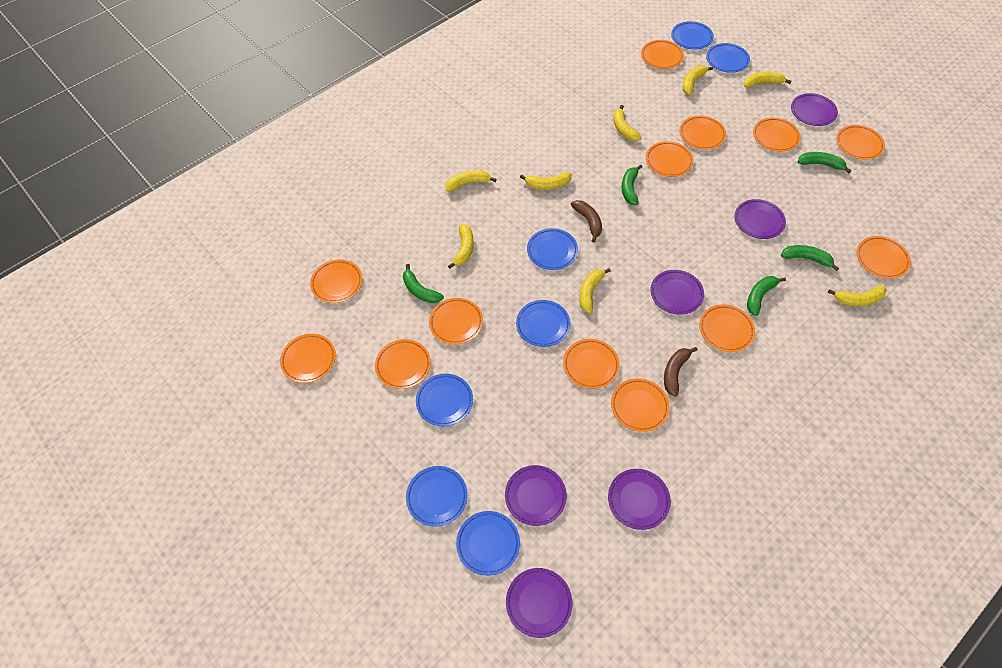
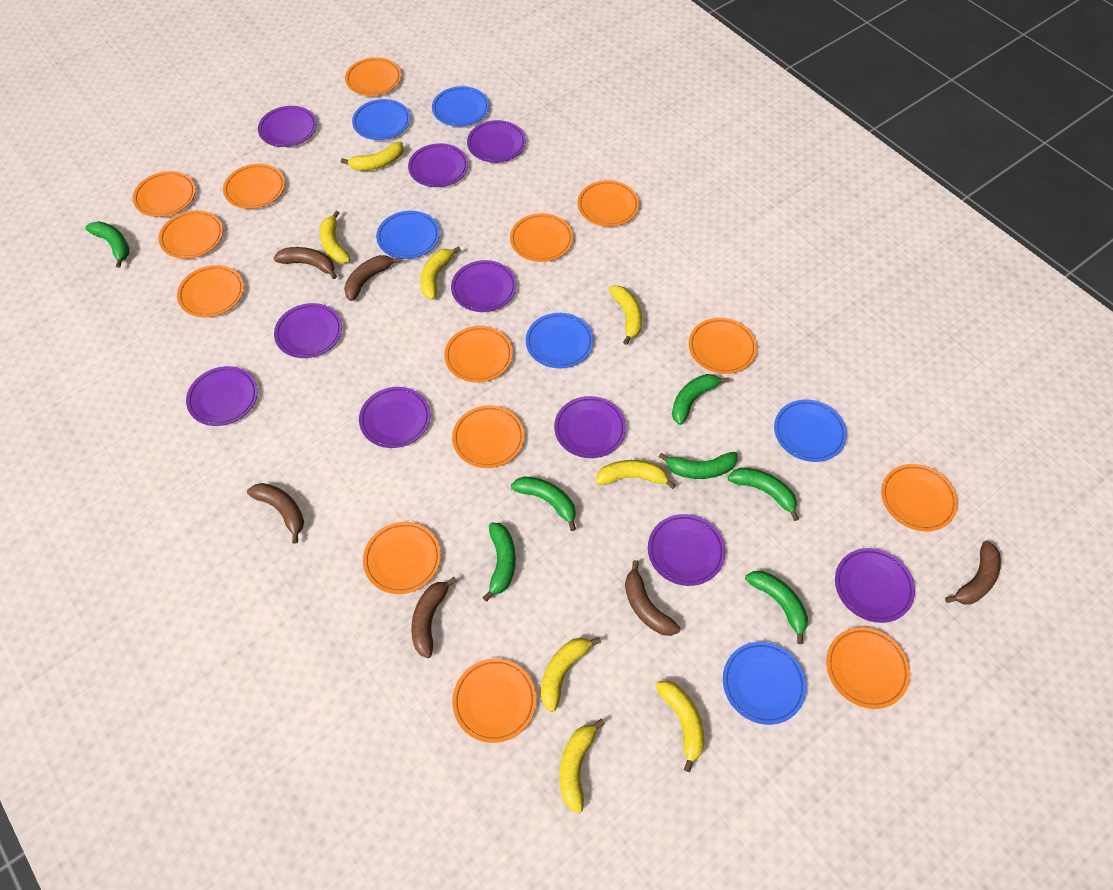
blue plate: [406,466,468,527] [416,374,473,426] [456,511,520,576] [516,300,570,347] [527,228,578,270] [671,21,714,50] [706,43,750,73] = 7 -> [352,99,410,140] [376,211,440,259] [432,86,489,127] [526,313,593,368] [723,642,806,725] [774,400,847,462] = 6
brown banana: [571,200,602,242] [664,347,698,397] = 2 -> [247,483,304,544] [274,247,337,279] [344,255,401,301] [411,577,457,658] [625,560,680,636] [945,541,1001,604] = 6
green banana: [403,264,444,303] [622,165,642,205] [747,276,786,316] [781,245,839,271] [797,152,851,173] = 5 -> [85,221,130,268] [483,522,516,602] [511,476,576,531] [659,452,738,479] [672,374,729,425] [728,468,799,521] [745,571,808,644] = 7
orange plate: [280,334,336,383] [310,260,363,303] [375,339,431,389] [429,298,483,345] [563,339,620,389] [611,378,670,432] [641,40,684,69] [646,141,694,177] [679,116,726,150] [699,304,755,352] [753,117,801,152] [836,125,885,160] [856,236,911,279] = 13 -> [133,171,196,217] [159,210,223,259] [177,265,244,317] [223,164,285,209] [345,57,401,96] [363,522,441,594] [444,326,513,383] [452,405,524,468] [452,658,536,743] [510,213,573,262] [577,180,639,227] [689,318,757,374] [826,627,910,709] [881,464,958,531] = 14
purple plate: [505,465,567,526] [506,568,572,638] [608,469,671,530] [650,270,704,315] [735,199,786,239] [791,93,838,126] = 6 -> [186,366,258,426] [258,106,317,147] [274,303,342,358] [359,387,431,448] [408,143,468,187] [451,260,516,312] [467,120,526,163] [554,396,626,458] [648,514,725,586] [835,548,915,623] = 10

